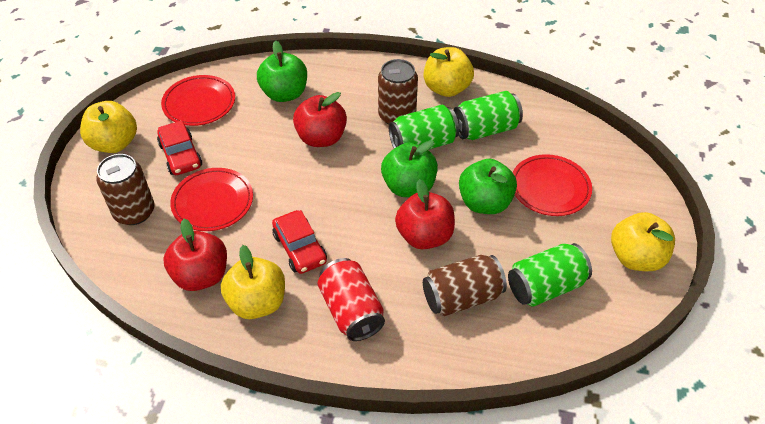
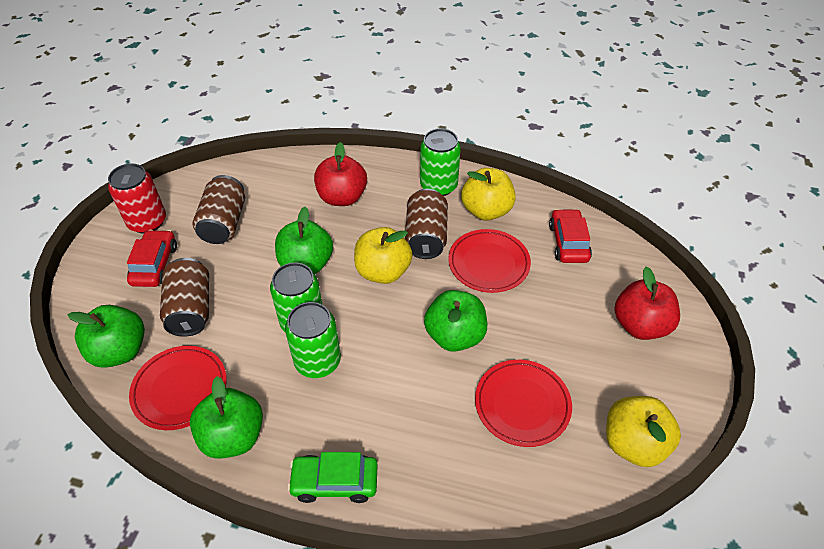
green apple: [257,41,307,102] [381,140,438,197] [459,159,517,214] = 3 -> [68,305,145,368] [190,376,263,459] [275,207,333,274] [424,290,487,352] = 4
green car: none = 0 -> [287,452,378,503] = 1
red apple: [163,219,227,291] [293,92,347,147] [395,179,455,249] = 3 -> [314,142,367,206] [615,266,680,340] = 2
yellow apple: [80,101,137,153] [221,245,285,319] [424,47,474,97] [611,212,675,271] = 4 -> [354,227,412,284] [461,168,516,221] [606,396,681,467] = 3

